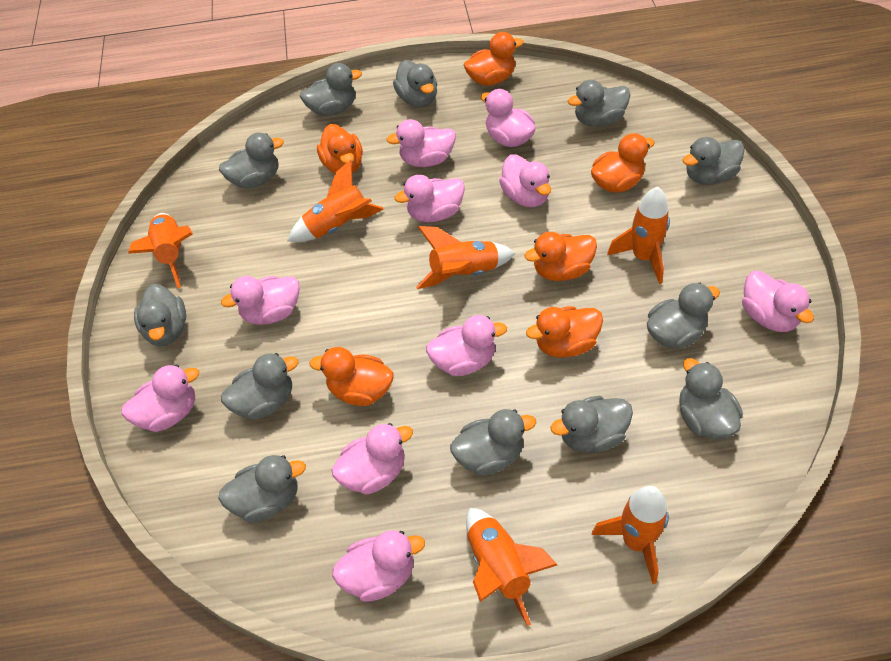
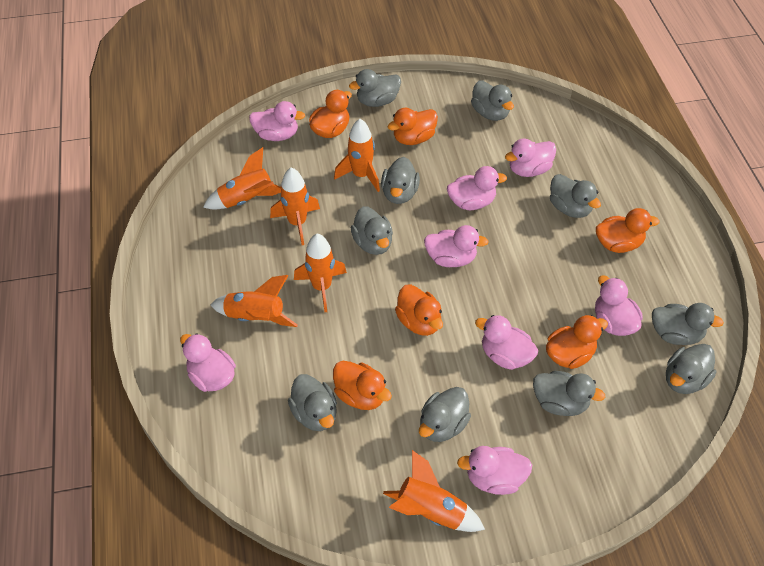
grey duck: [134,284,186,346] [218,455,306,523] [219,132,284,188] [221,353,298,420] [300,63,362,116] [393,60,437,107] [450,409,536,476] [551,396,633,453] [568,80,630,127] [647,283,720,349] [679,358,743,439] [683,137,745,185] = 12 -> [288,374,337,431] [349,69,401,107] [351,206,393,255] [381,157,420,204] [419,387,471,442] [471,81,514,121] [533,371,605,416] [550,174,601,218] [652,303,724,345] [666,344,716,394] = 10
pink duck: [121,365,199,432] [221,276,300,325] [332,423,413,495] [332,530,425,602] [386,119,456,167] [395,175,465,222] [426,315,507,376] [480,89,536,147] [499,154,551,207] [742,271,814,332] = 10 -> [180,333,236,392] [249,101,305,141] [424,225,489,267] [447,166,507,210] [457,446,532,495] [475,315,538,370] [505,139,556,177] [595,275,643,336] = 8

